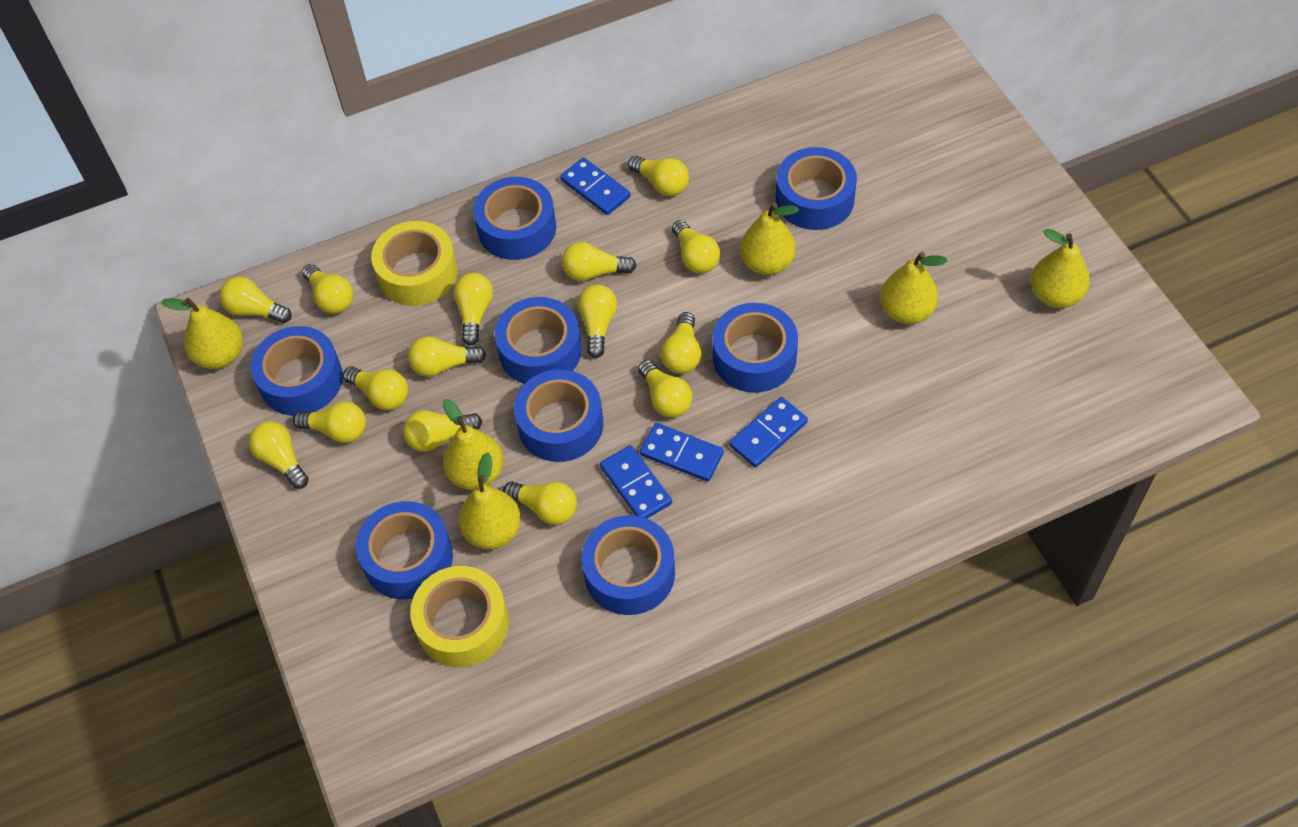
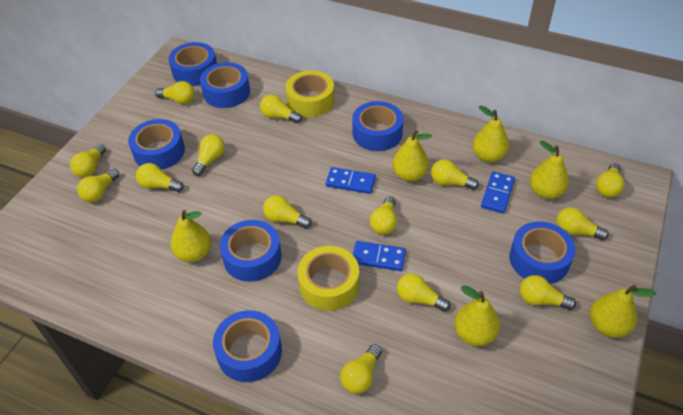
blue domino: [560,157,631,215] [600,445,672,518] [640,423,724,482] [729,397,808,468] = 4 -> [326,167,376,194] [353,241,406,271] [481,172,515,214] = 3
blue tape: [251,326,343,416] [356,501,453,600] [473,177,556,260] [495,297,582,384] [514,369,603,462] [582,515,675,615] [712,303,798,393] [776,147,857,230] = 8 -> [128,119,185,170] [169,42,217,86] [200,62,250,108] [213,310,282,382] [220,220,282,282] [352,101,403,151] [510,221,576,284] = 7
yellow light bulb: [219,277,292,323] [249,421,309,489] [293,402,366,443] [302,264,353,314] [343,367,408,410] [403,410,482,452] [408,336,486,377] [453,273,493,345] [503,482,577,525] [562,242,636,281] [577,285,617,358] [628,156,689,196] [638,360,692,418] [661,312,701,374] [672,220,720,273] = 15 -> [70,144,106,178] [77,168,119,202] [136,163,184,192] [155,81,195,104] [192,134,225,176] [260,94,302,123] [263,195,312,228] [340,344,382,394] [370,196,397,235] [397,273,451,312] [431,159,479,190] [520,275,576,310] [556,207,609,240] [596,163,624,198] = 14

